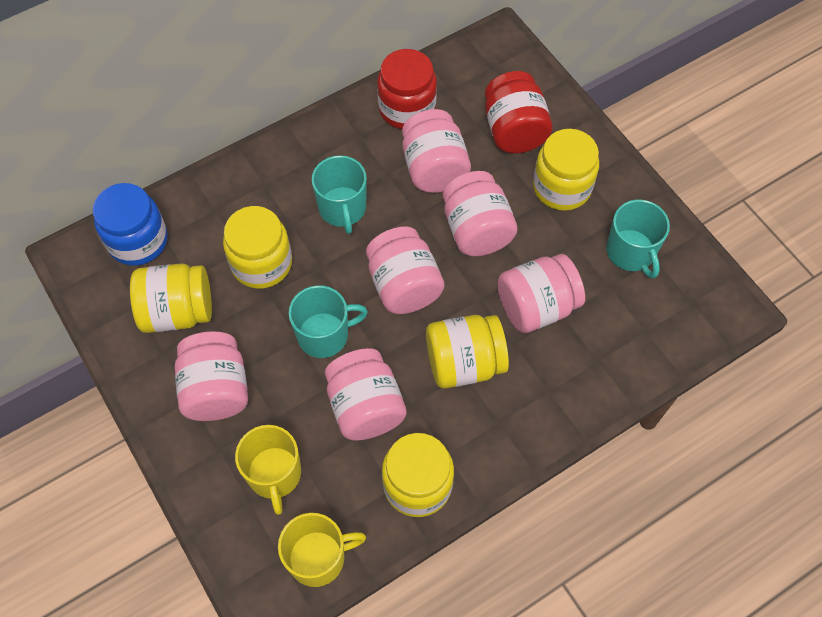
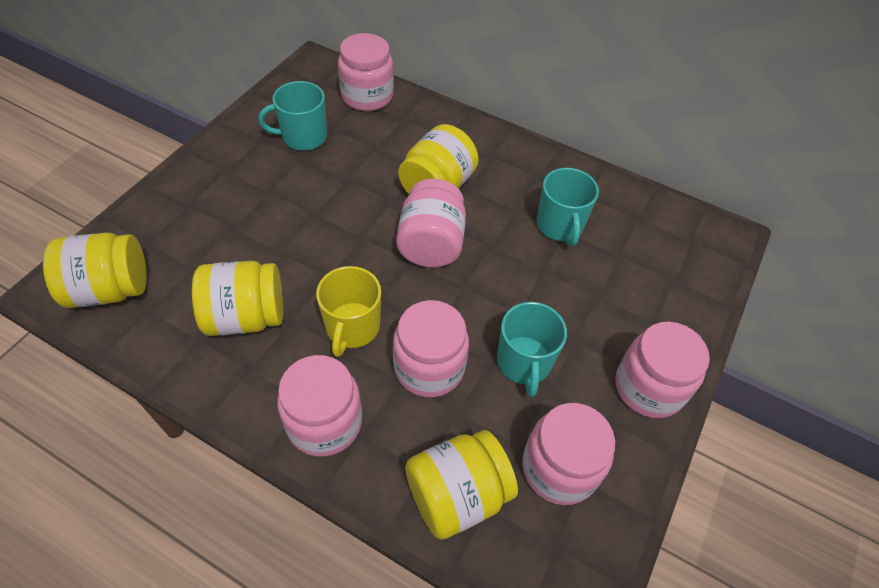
blue jar: [93,183,168,266] = 1 -> none = 0
red jar: [377,49,437,129] [485,71,552,154] = 2 -> none = 0
yellow jar: [130,263,212,333] [223,206,292,289] [382,433,454,517] [426,315,509,389] [533,129,599,211] = 5 -> [43,233,147,308] [192,261,283,336] [398,124,479,194] [405,430,518,540] = 4
yellow mug: [235,425,301,515] [278,513,366,587] = 2 -> [316,266,381,357] = 1

